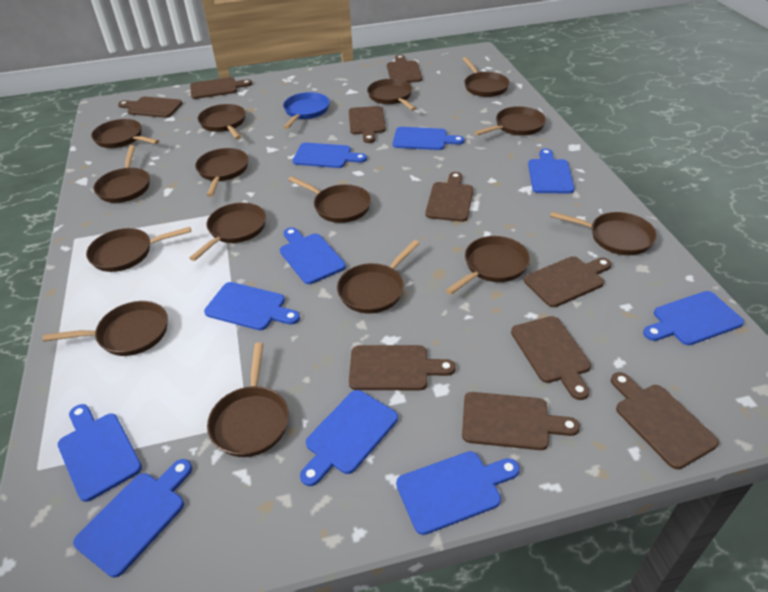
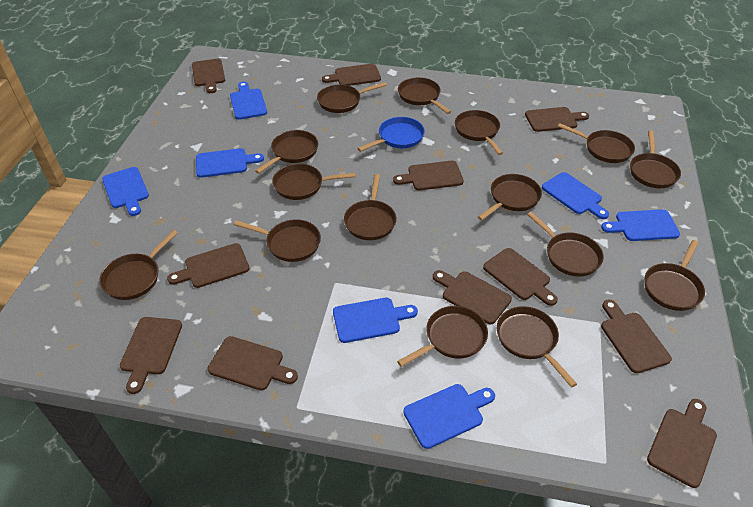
blue cutting board: [58,404,142,502] [73,459,192,578] [204,282,300,330] [280,227,346,284] [293,143,367,168] [300,390,398,486] [393,127,465,150] [396,451,520,535] [528,149,575,194] [643,291,744,345] = 10 -> [102,167,149,216] [196,148,264,178] [230,82,267,120] [333,298,418,343] [404,384,495,449] [542,172,609,219] [601,209,680,241] = 7
brown cutting board: [118,97,183,118] [190,77,252,99] [349,106,386,143] [349,345,456,390] [387,55,422,83] [425,172,473,222] [462,392,580,450] [511,316,591,400] [524,256,612,307] [611,372,719,469] = 10 -> [120,317,182,394] [167,243,249,288] [192,59,225,93] [208,336,298,391] [322,64,381,86] [393,161,464,190] [433,270,512,324] [483,248,558,306] [525,107,589,132] [601,299,672,373] [647,399,717,488] = 11

